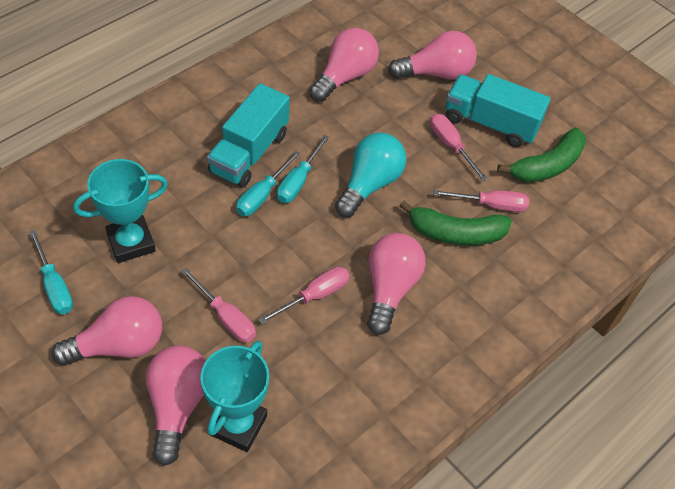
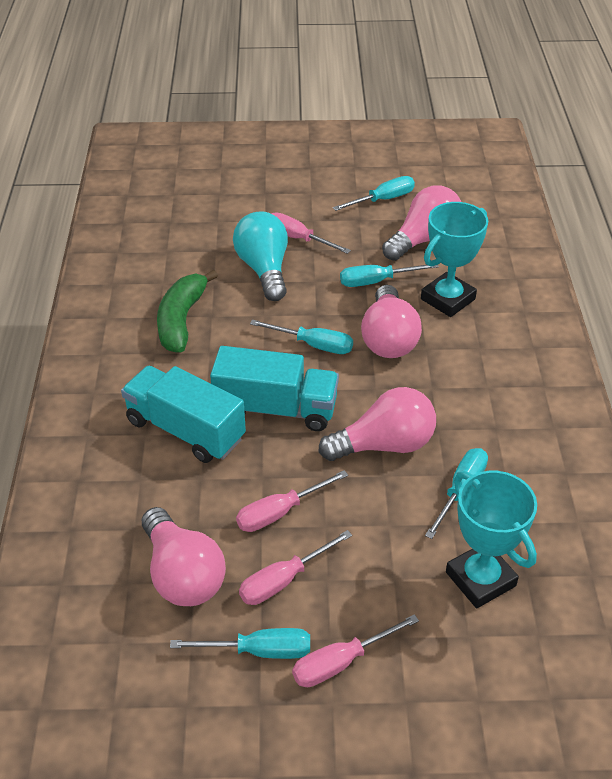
green banana: [400,201,512,245] [497,128,586,183] = 2 -> [157,270,218,352] = 1
pink light bulb: [51,296,162,366] [145,345,205,466] [310,28,379,102] [367,233,426,335] [388,31,477,80] = 5 -> [142,507,226,606] [319,387,436,461] [361,285,422,358] [382,185,461,261] = 4
turquoise screwdriver: [29,230,73,314] [236,151,301,216] [277,135,329,203] = 3 -> [170,628,310,659] [250,320,353,354] [333,176,415,211] [340,265,439,287] [425,448,488,539] = 5

